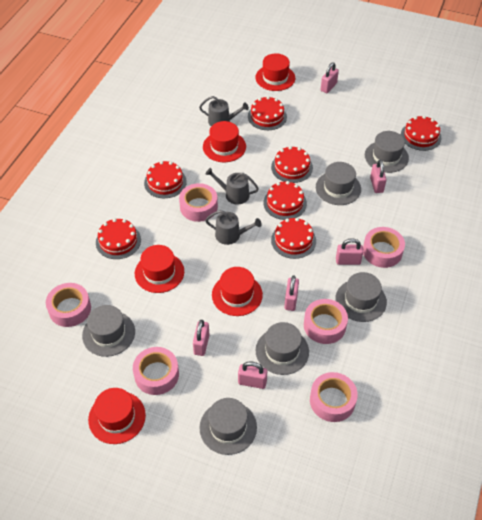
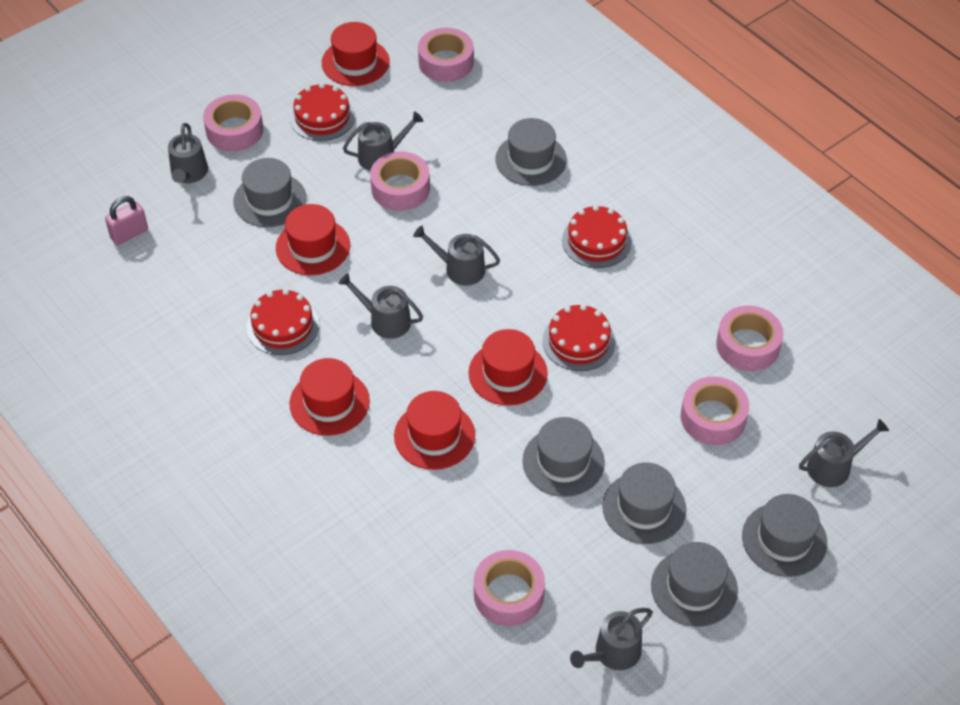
grey watering can: [199,96,249,126] [205,210,261,245] [206,168,259,204] = 3 -> [168,123,208,183] [338,273,423,339] [343,111,423,171] [413,226,500,286] [570,608,653,670] [799,419,889,487] = 6
pink padlock: [193,320,209,356] [238,361,267,389] [284,275,299,311] [321,62,339,93] [336,238,363,265] [370,160,387,193] = 6 -> [105,196,148,245] = 1
red cake: [96,218,141,259] [144,161,187,198] [248,96,287,130] [263,181,307,220] [271,146,313,183] [271,218,316,259] [401,116,441,151] = 7 -> [247,289,319,355] [290,83,355,141] [543,304,616,371] [562,205,632,268] = 4

